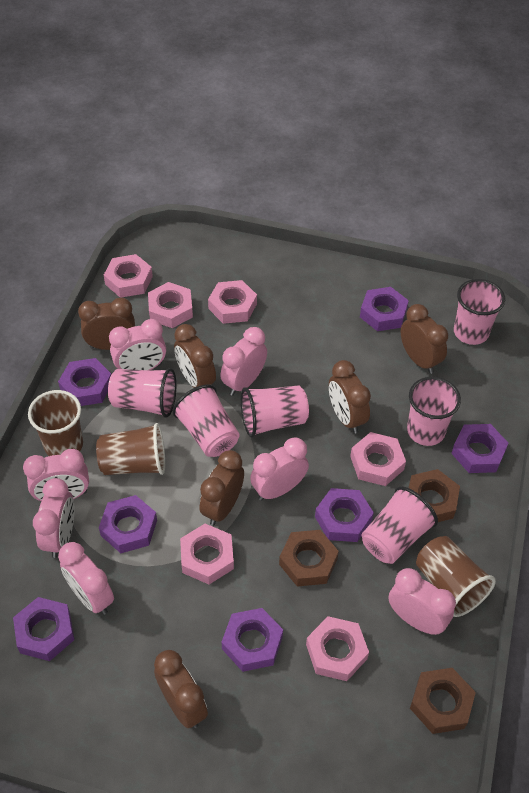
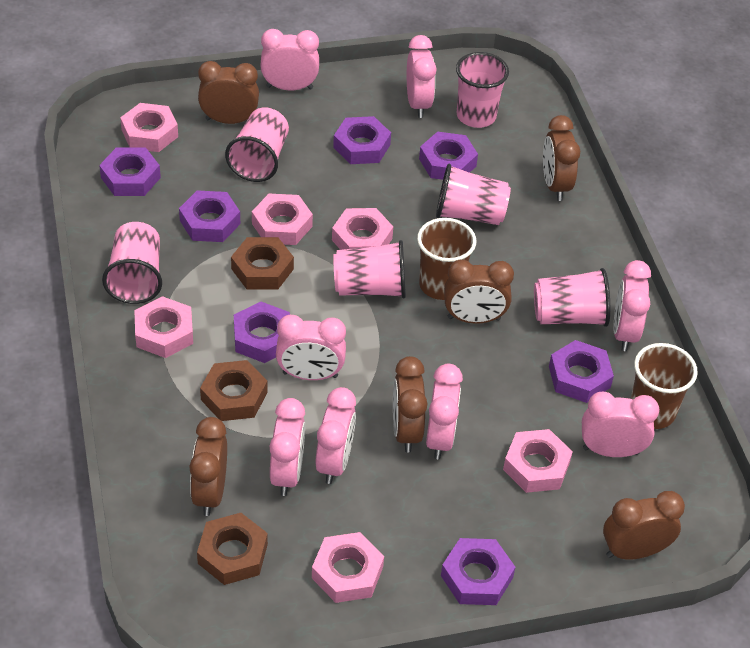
brown cup: [28,390,83,456] [96,423,165,475] [416,536,496,617] = 3 -> [417,218,476,300] [631,343,698,429] = 2
pink clock: [23,449,89,502] [33,478,75,558] [58,542,114,615] [109,319,166,370] [220,327,267,396] [250,437,309,501] [389,568,456,635] = 7 -> [260,29,319,91] [270,398,305,496] [276,315,346,380] [316,387,356,484] [407,35,437,118] [426,364,463,459] [582,392,659,457] [614,260,651,351] = 8

